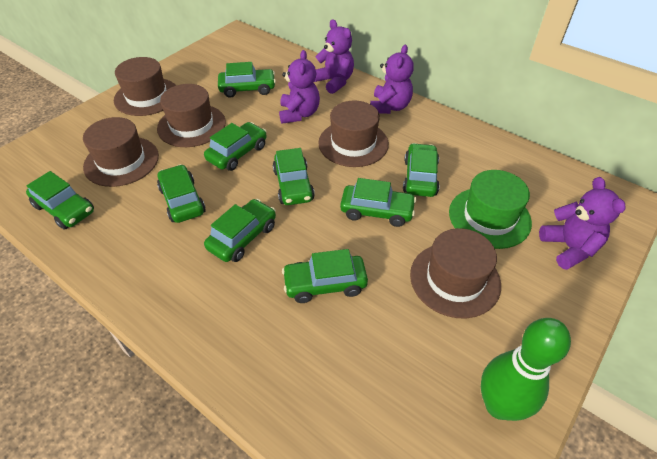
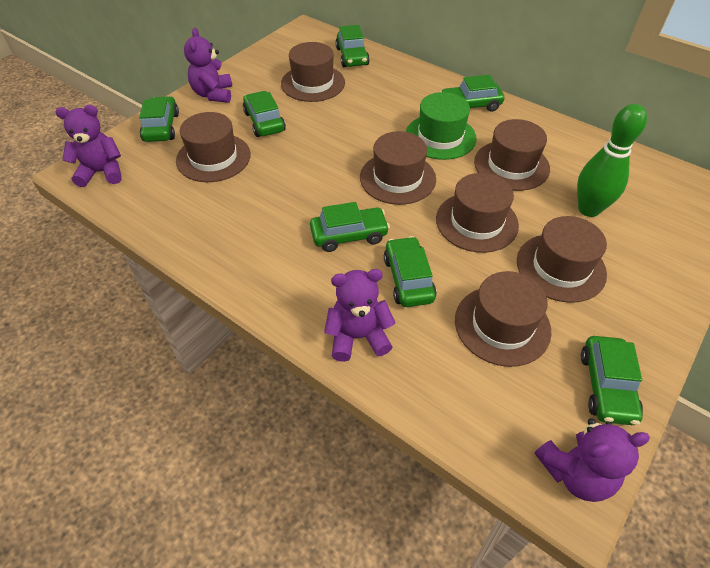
brown hat: [83,117,159,187] [114,57,176,116] [157,84,226,147] [318,101,389,167] [410,228,501,318] = 5 -> [176,112,251,182] [281,42,345,102] [360,131,436,205] [436,173,519,253] [455,271,552,367] [474,119,550,191] [517,216,607,303] = 7
green car: [26,171,94,230] [157,164,206,223] [204,122,267,171] [204,199,276,262] [218,62,276,98] [273,148,315,205] [282,249,368,303] [340,178,416,227] [403,143,440,197] = 9 -> [139,96,179,142] [243,91,286,137] [310,202,390,252] [335,25,370,67] [384,236,437,307] [441,75,504,112] [581,336,643,425] = 7

